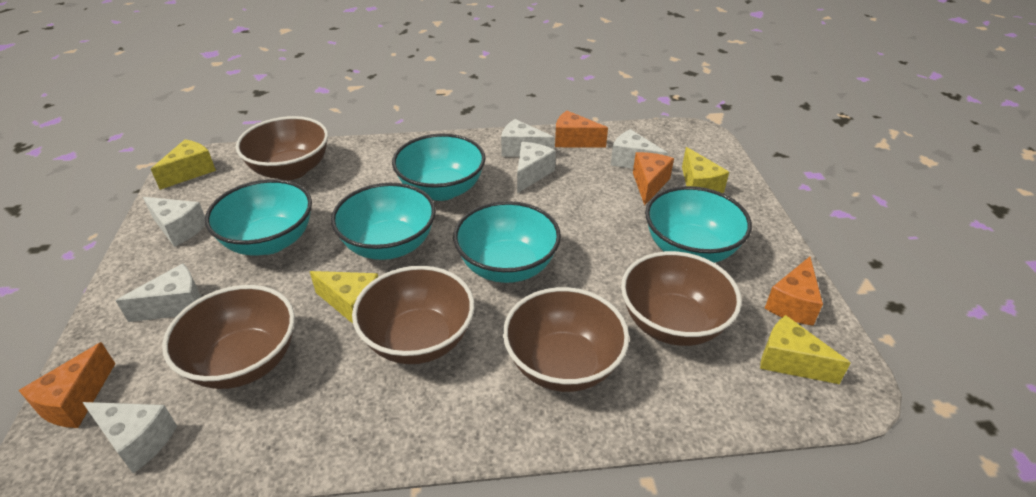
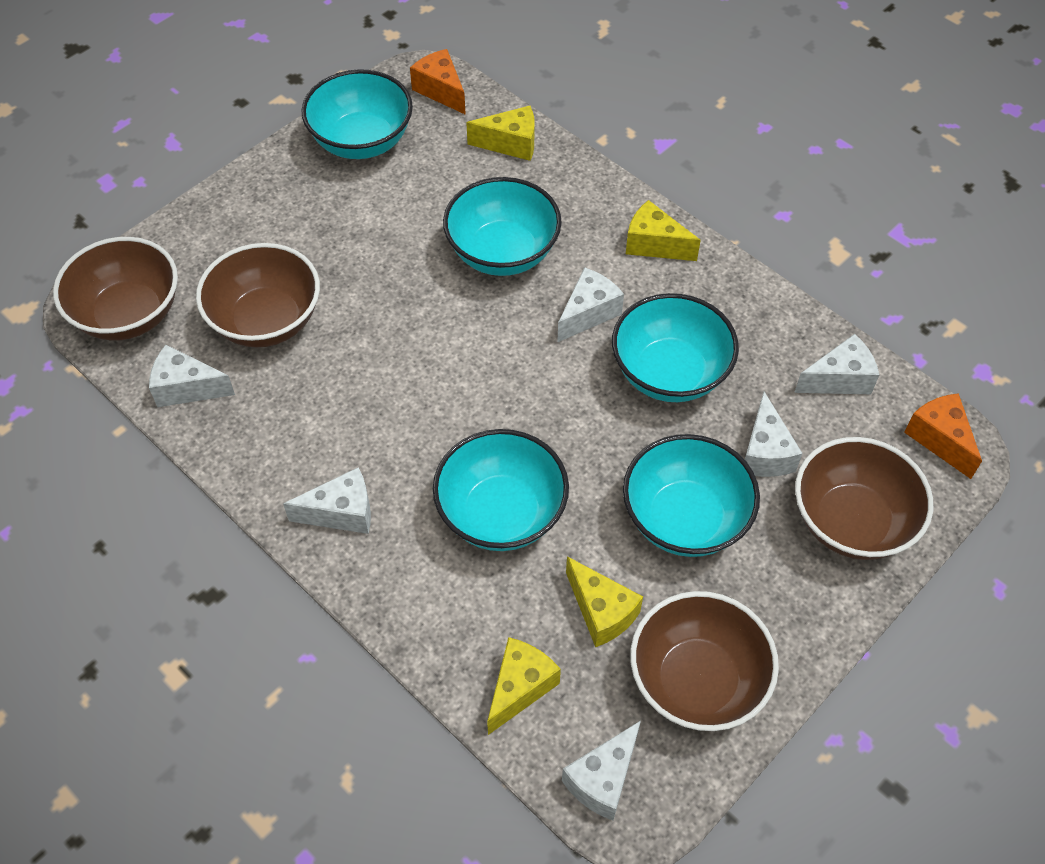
brown bowl: [162,285,295,389] [236,116,328,180] [352,266,474,364] [503,287,629,392] [621,251,742,346] = 5 -> [53,237,178,341] [196,243,320,348] [630,591,779,731] [795,437,933,560] = 4
orange cheese: [18,342,115,428] [555,111,608,147] [633,152,674,206] [765,257,823,326] = 4 -> [410,49,466,115] [904,393,982,479] = 2

